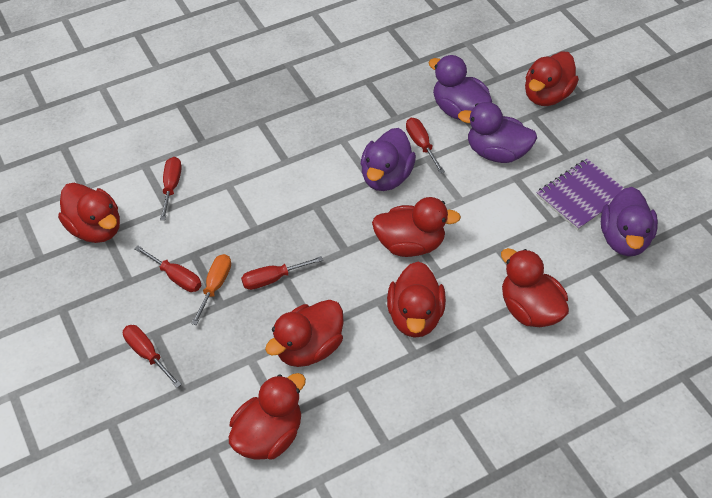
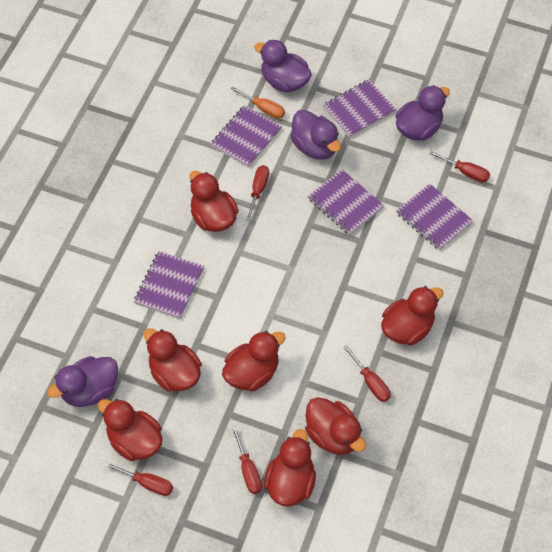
purple notebook: [536,159,625,230] = 1 -> [134,251,204,319] [210,105,282,168] [308,169,384,235] [323,79,396,138] [396,183,473,251] = 5

